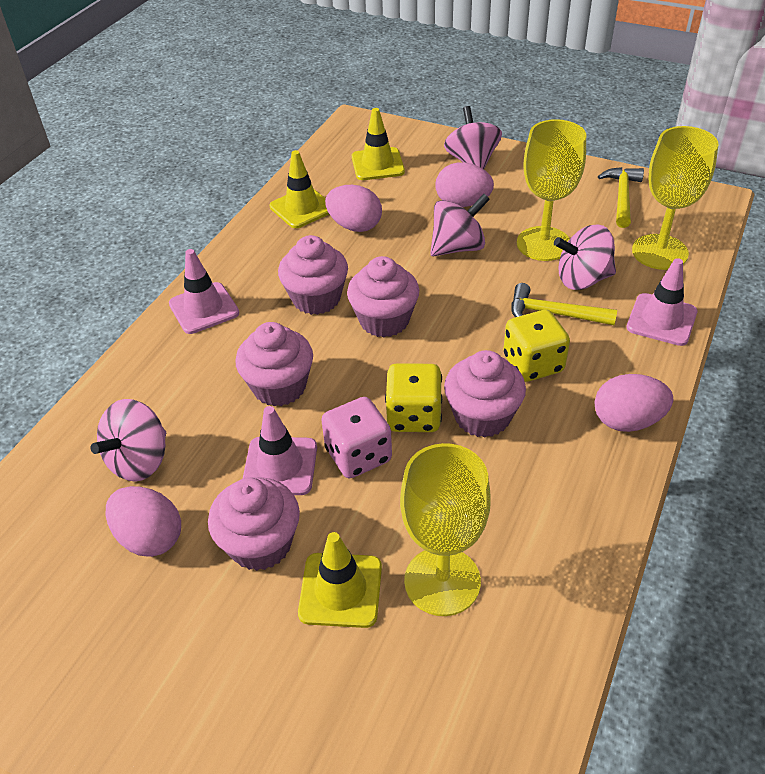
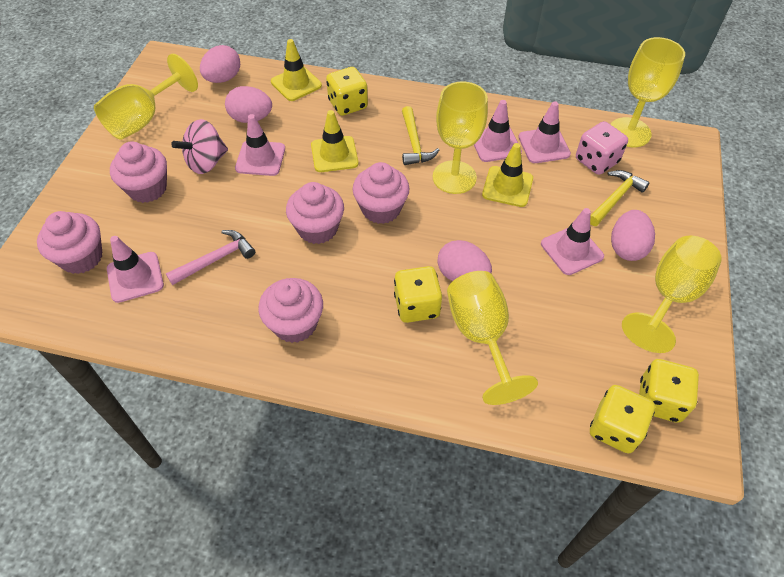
pink hammer: none = 0 -> [166,230,255,285] = 1
pink spinning top: [90,399,166,482] [430,194,490,256] [444,106,502,169] [554,225,616,290] = 4 -> [171,119,228,174] = 1
pink traffic cone: [169,249,239,334] [243,406,317,495] [626,258,698,346] = 3 -> [107,236,164,303] [235,114,285,176] [474,100,522,162] [518,101,571,163] [541,208,604,275] = 5
yellow dice: [385,363,442,432] [503,310,570,382] = 2 -> [326,67,368,116] [394,266,442,323] [590,385,655,453] [639,359,699,423] = 4
yellow goblet: [400,443,491,616] [517,119,586,261] [632,126,718,270] = 3 -> [94,54,198,140] [433,81,488,194] [447,271,538,405] [610,37,685,147] [622,236,722,353] = 5

